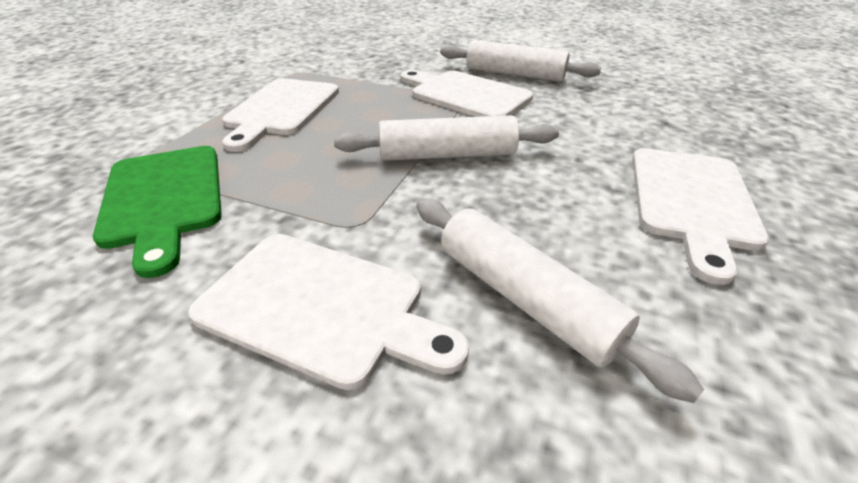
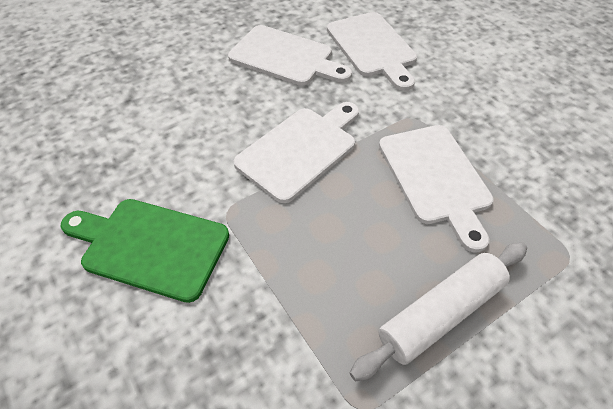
white rolling pin: [334,115,559,161] [416,199,704,403] [440,40,601,82] = 3 -> [350,242,527,381] = 1

